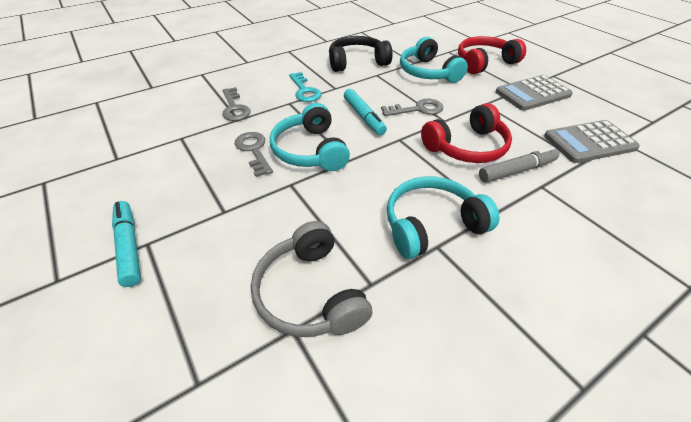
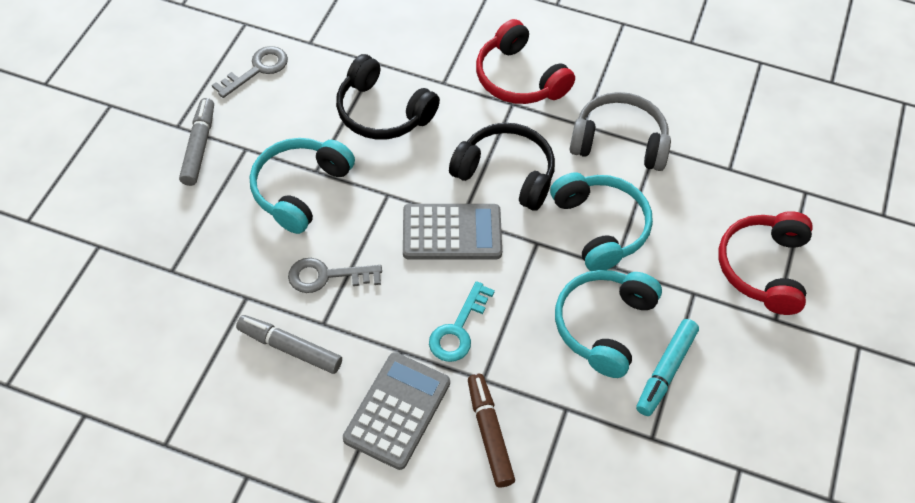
black headphones: [329,36,392,72] = 1 -> [336,54,440,140] [449,123,555,211] = 2
brown marker: none = 0 -> [468,374,515,487] = 1
grey key: [222,87,251,121] [235,132,273,177] [381,99,443,116] = 3 -> [212,46,288,98] [288,258,382,293] = 2
grey marker: [479,147,559,183] = 1 -> [179,98,214,186] [236,315,342,374] = 2
turquoise marker: [112,201,141,287] [344,89,387,135] = 2 -> [636,319,699,416] = 1

